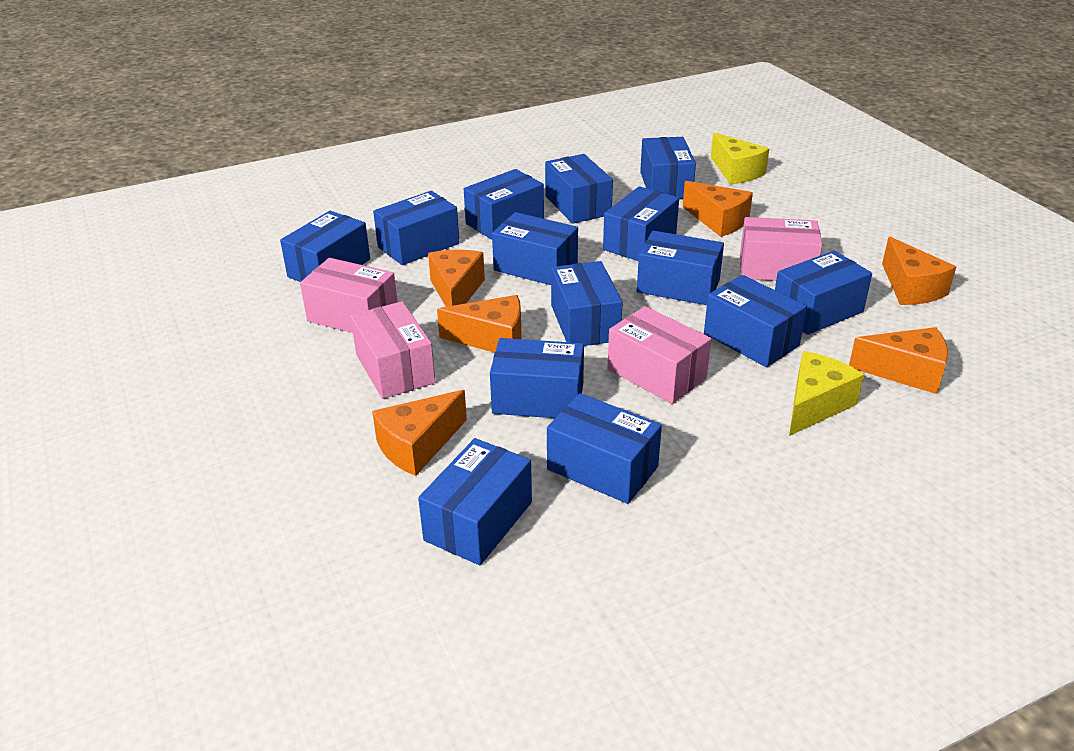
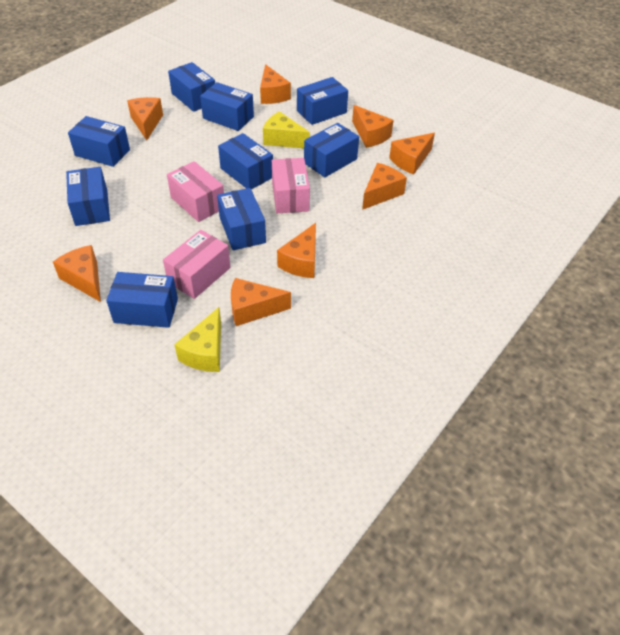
blue box: [280,211,370,282] [373,191,460,265] [418,438,532,565] [464,169,544,240] [490,338,584,418] [492,212,578,285] [545,154,613,224] [547,393,662,504] [551,261,623,346] [603,186,679,261] [637,231,724,305] [640,137,696,199] [704,275,807,367] [775,251,872,335] = 14 -> [66,167,110,226] [68,116,130,167] [106,272,178,328] [168,62,215,112] [200,82,254,131] [217,188,266,250] [218,133,273,189] [297,77,348,125] [304,123,359,177] = 9
orange cheese: [372,390,467,476] [428,250,485,307] [437,295,522,353] [683,181,753,237] [849,327,948,394] [882,237,956,305] = 6 -> [53,245,101,302] [127,97,163,140] [231,278,291,326] [260,64,291,104] [277,223,316,278] [352,105,394,148] [362,163,407,210] [389,133,435,175] = 8
pink box: [300,258,397,333] [350,301,435,399] [608,306,711,404] [740,217,822,281] = 4 -> [163,230,230,299] [167,161,224,222] [272,158,310,213] = 3

